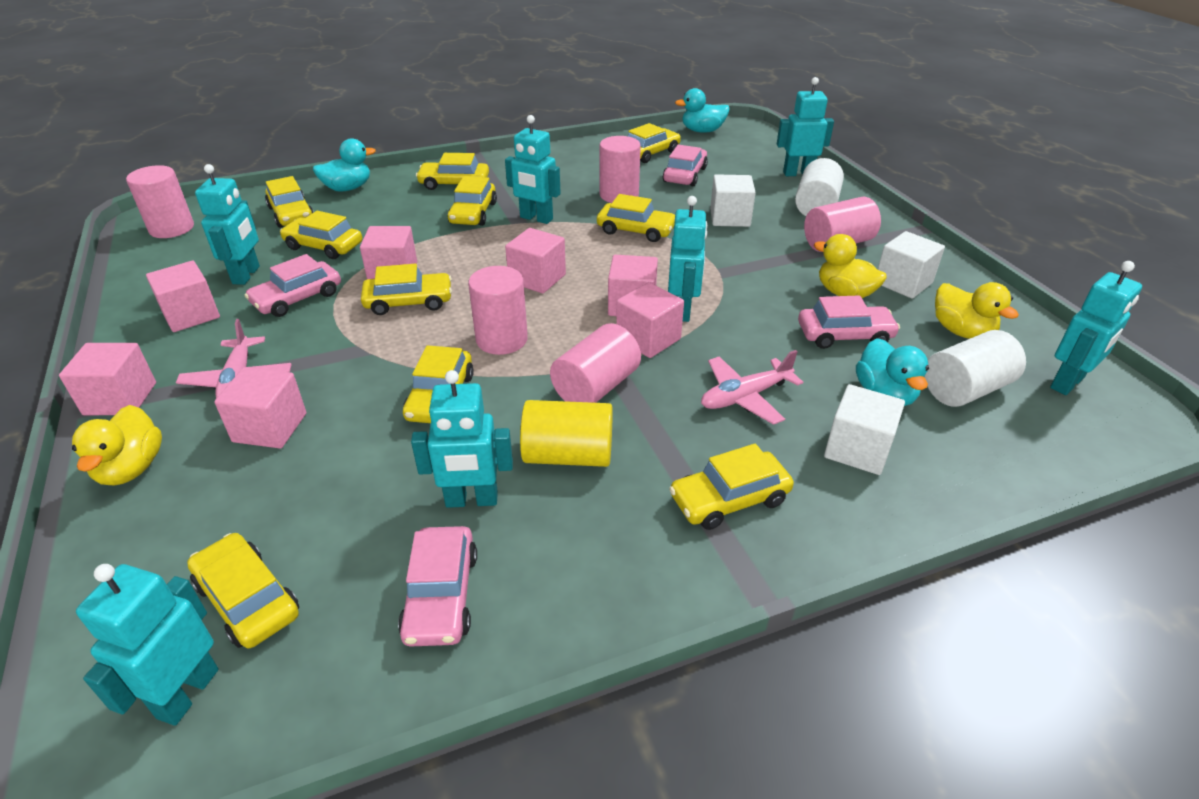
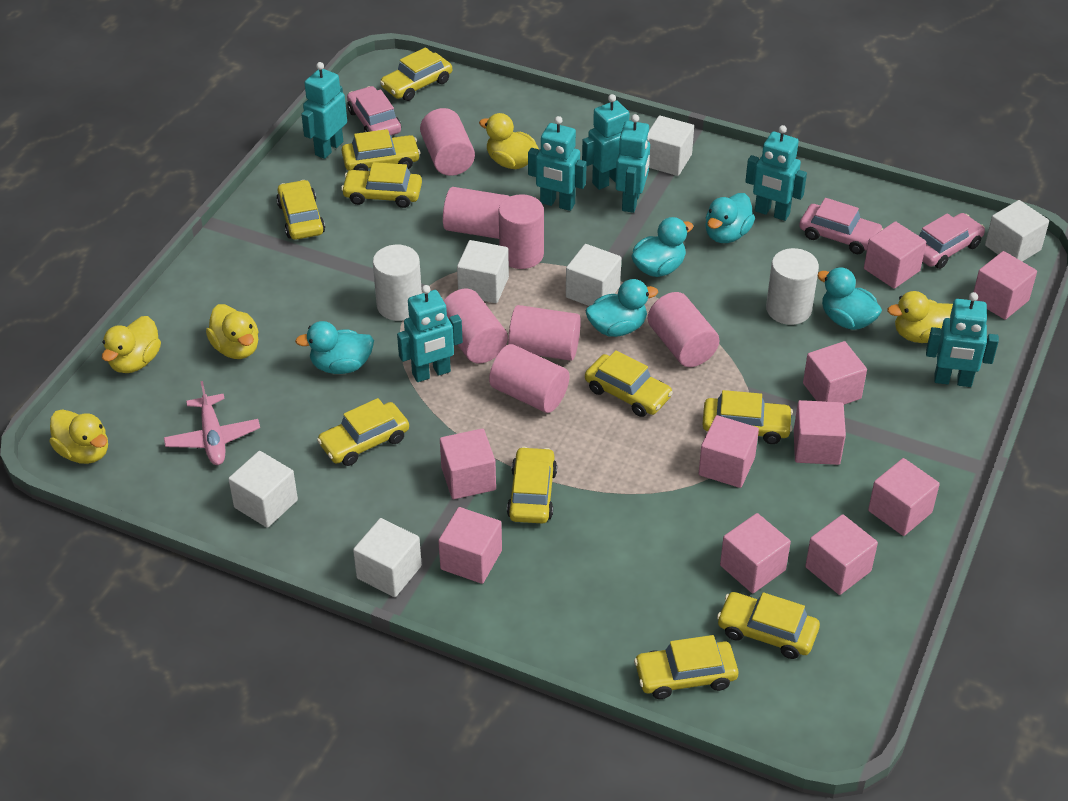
pink car: [244,254,341,317] [398,526,477,647] [663,145,708,186] [798,295,900,349] = 4 -> [347,86,401,136] [799,198,883,254] [919,213,985,269] = 3
pink cube: [59,343,156,415] [146,261,220,332] [214,367,306,448] [360,226,417,279] [505,228,566,293] [608,255,658,316] [616,282,684,358] = 7 -> [438,507,502,584] [440,428,496,499] [699,415,759,488] [720,513,791,593] [794,400,846,465] [803,341,867,405] [805,514,878,595] [864,221,926,289] [868,458,940,536] [974,251,1037,320] = 10
pink cylinder: [126,165,194,238] [468,266,528,355] [550,323,641,403] [600,136,641,203] [804,197,881,252] = 5 -> [420,108,475,176] [443,187,510,239] [443,289,508,363] [489,344,569,413] [499,194,544,269] [508,305,581,361] [648,292,719,367] = 7
pink plane: [176,319,292,399] [701,350,803,425] = 2 -> [164,381,260,465] = 1
turquoise duck: [313,138,376,192] [675,88,729,133] [856,338,929,406] = 3 -> [295,321,374,374] [586,279,658,337] [632,217,693,277] [705,193,755,243] [818,267,882,330] = 5
white cube: [710,174,756,227] [824,384,905,475] [878,231,945,299] = 3 -> [228,451,298,528] [353,518,422,597] [457,240,509,303] [566,244,621,306] [648,116,694,176] [985,200,1049,262] = 6
yellow cylinder: [520,400,613,467] = 1 -> none = 0
yellow duck: [72,405,162,485] [814,234,887,298] [935,282,1019,339] = 3 -> [49,409,108,464] [102,316,161,373] [206,304,259,359] [479,113,539,169] [887,291,953,343] = 5

